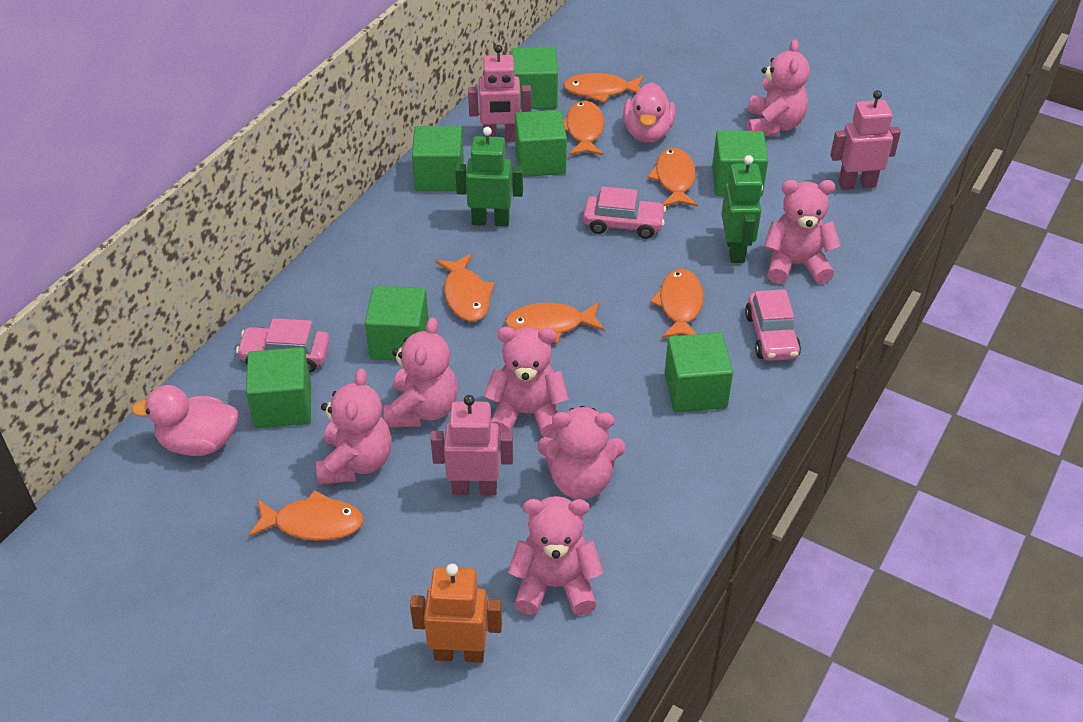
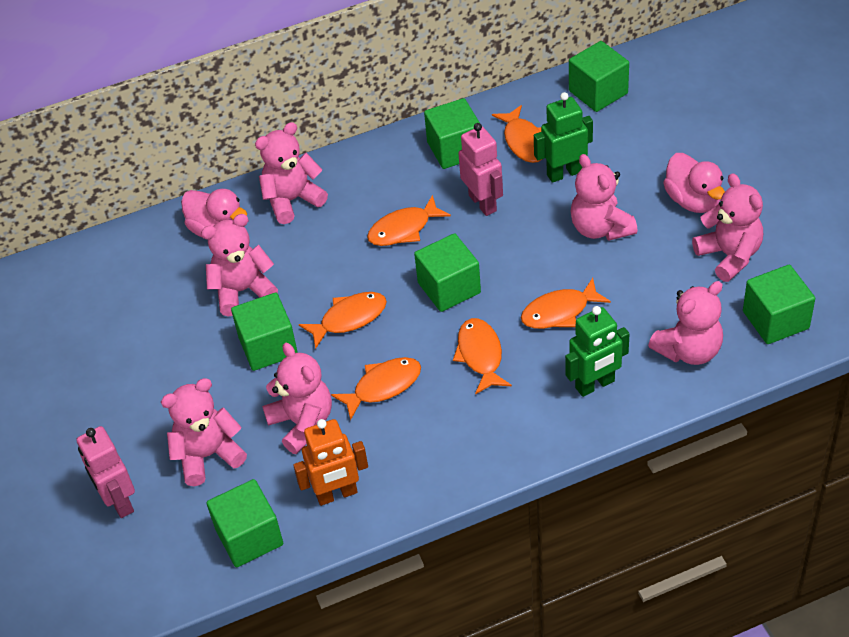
green cube: [246,347,311,428] [365,286,429,361] [412,126,464,192] [511,47,558,109] [515,110,567,177] [665,332,733,413] [712,131,768,196] = 7 -> [207,479,283,567] [231,293,298,371] [414,233,481,312] [424,98,480,169] [569,41,629,112] [743,265,815,344] = 6
orange fish: [248,490,364,541] [435,254,495,322] [505,302,605,343] [563,73,643,103] [564,101,604,155] [648,148,698,206] [650,269,703,338] = 7 -> [299,292,387,349] [331,357,421,421] [367,195,451,246] [453,318,512,395] [492,105,542,163] [521,278,611,329] = 6
pink car: [236,318,330,373] [583,186,666,239] [745,289,801,361] = 3 -> none = 0
pink robot: [431,395,513,496] [468,45,531,142] [830,90,901,190] = 3 -> [76,426,135,518] [458,123,503,216] = 2

